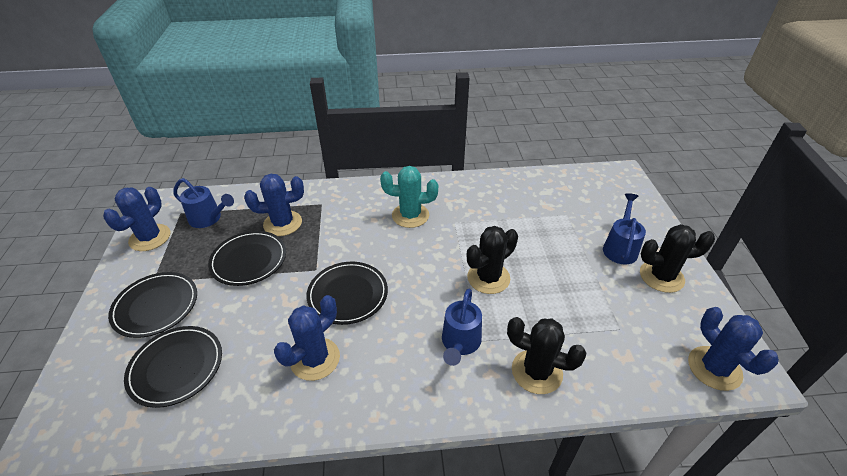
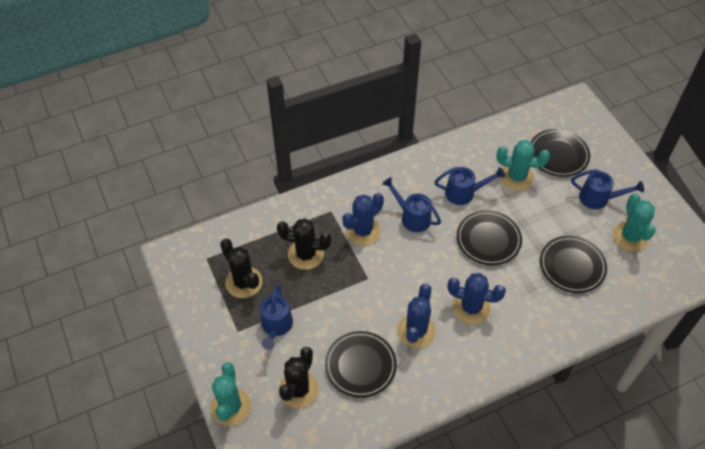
blue cactus: [103,187,171,251] [244,174,304,236] [274,295,340,381] [688,307,779,391] = 4 -> [342,193,384,246] [397,284,436,348] [447,273,506,324] = 3
blue watering can: [173,178,234,228] [442,288,482,366] [603,193,646,264] = 3 -> [260,284,293,350] [382,177,441,232] [434,167,505,205] [571,169,644,209] = 4
turquoise cactus: [380,166,438,228] = 1 -> [210,363,251,426] [496,140,550,191] [613,194,656,251] = 3

